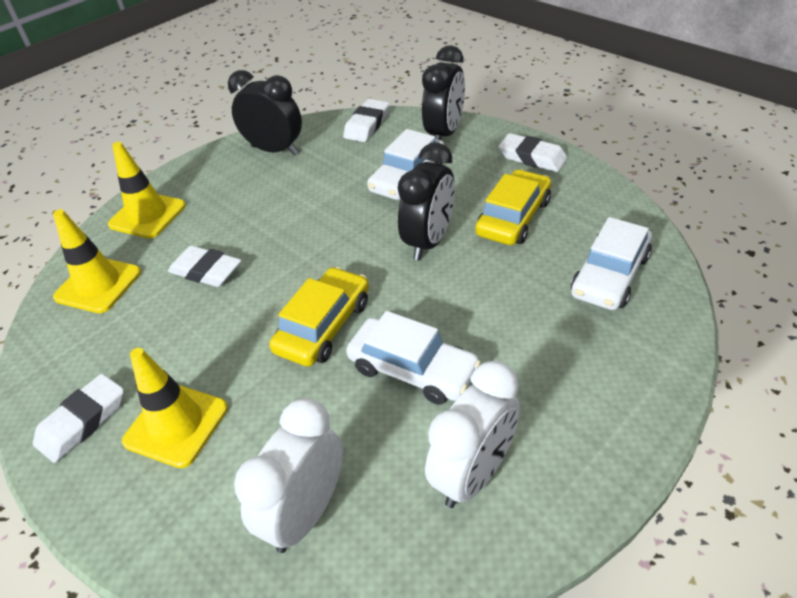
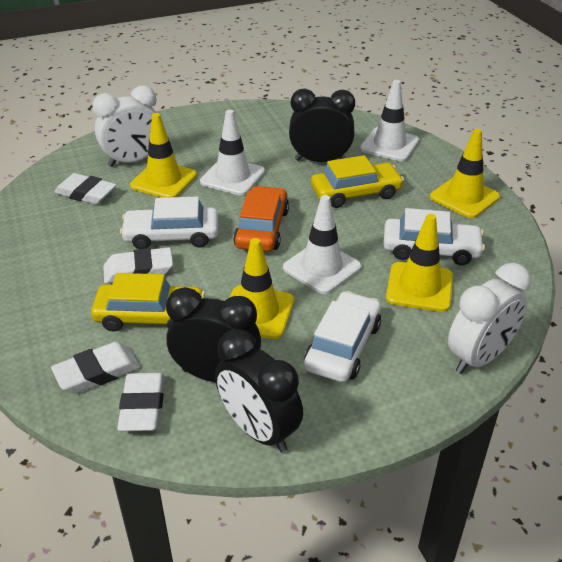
orange car: none = 0 -> [233,186,289,252] = 1
white traffic cone: none = 0 -> [200,110,265,196] [283,195,361,294] [360,80,419,161] = 3
yellow traffic cone: [53,209,141,313] [108,142,186,238] [122,348,228,468] = 3 -> [130,113,197,198] [229,238,294,339] [386,214,453,312] [430,129,500,218] = 4

